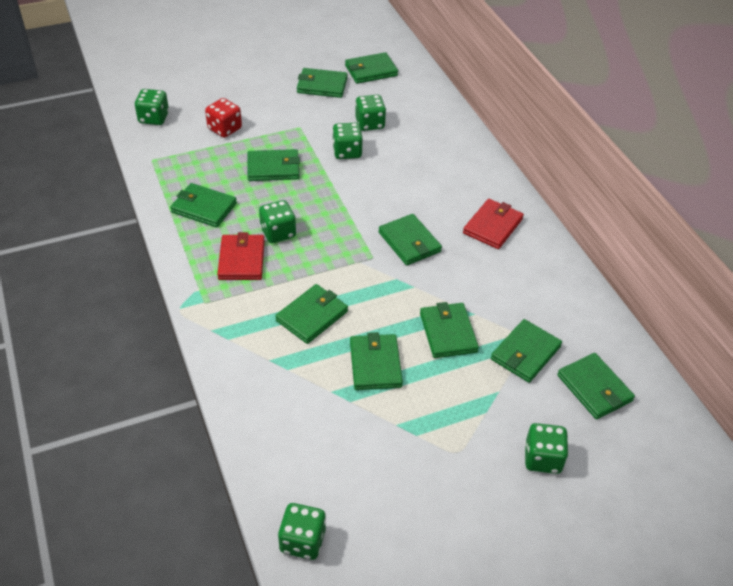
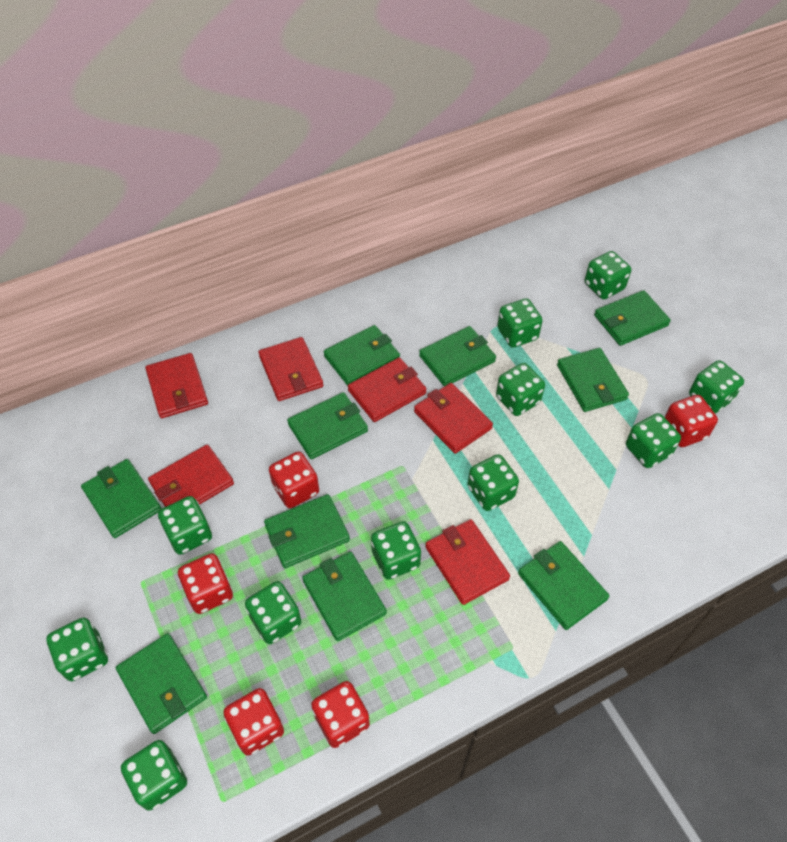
green dice: [135,89,169,125] [259,200,296,243] [278,503,326,560] [332,123,363,159] [355,95,386,131] [525,423,568,474] = 6 -> [46,618,108,681] [121,740,187,811] [158,496,212,555] [245,581,302,644] [371,521,421,580] [468,454,519,511] [496,363,545,416] [497,298,543,348] [585,251,631,299] [626,413,681,468] [689,360,744,413] = 11
red dice: [205,98,242,138] = 1 -> [178,553,233,614] [223,688,284,755] [269,451,319,508] [311,681,370,748] [665,395,718,447] = 5
red wallet: [217,232,265,280] [463,199,524,249] = 2 -> [145,353,208,418] [148,445,234,507] [258,337,323,401] [348,357,426,422] [414,383,493,454] [425,519,510,605] = 6

